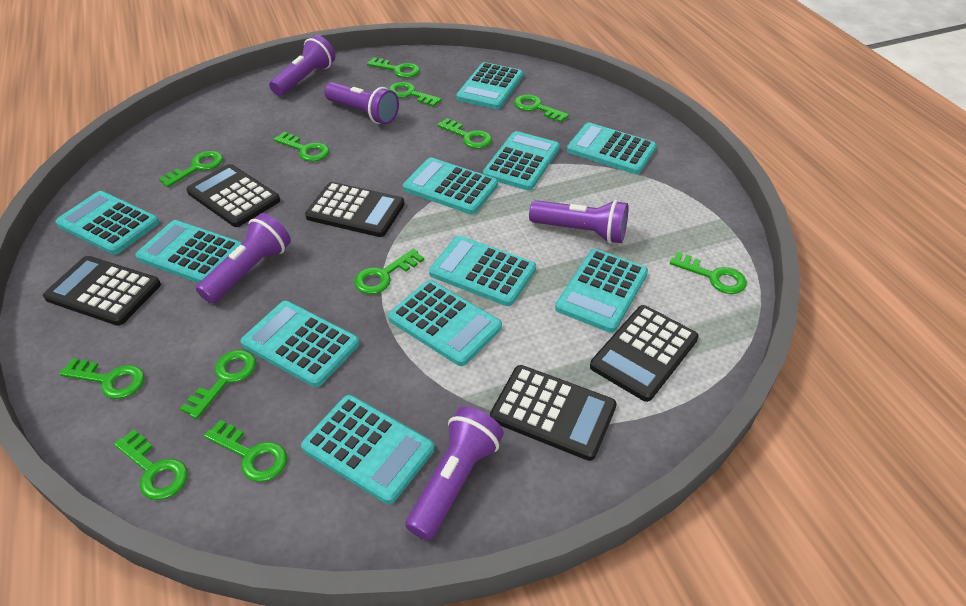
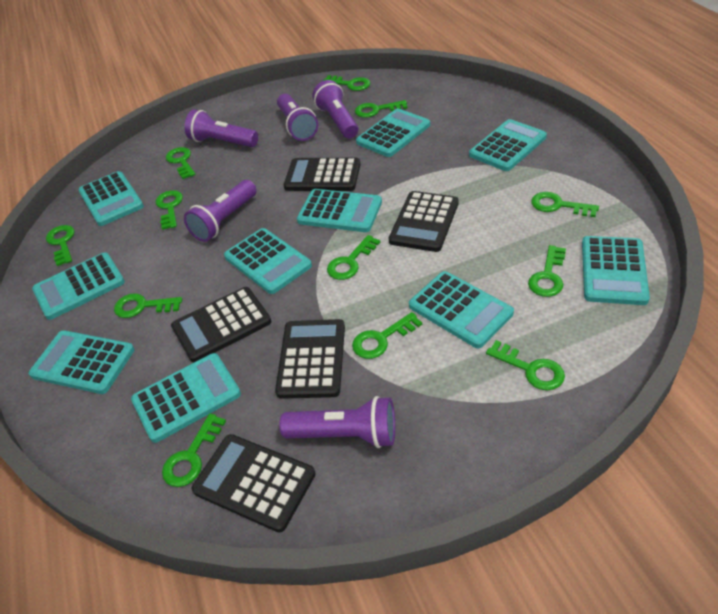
turquoise calculator: [55,191,159,255] [135,220,242,283] [240,301,360,387] [301,395,435,504] [388,280,502,366] [403,158,498,214] [429,236,536,306] [456,62,523,109] [483,131,560,191] [555,249,648,333] [567,123,657,174] = 11 -> [29,330,135,394] [32,252,125,320] [78,171,144,226] [131,353,241,443] [224,228,312,294] [297,189,382,232] [356,108,430,157] [409,271,514,348] [469,119,547,171] [582,236,650,305] = 10

